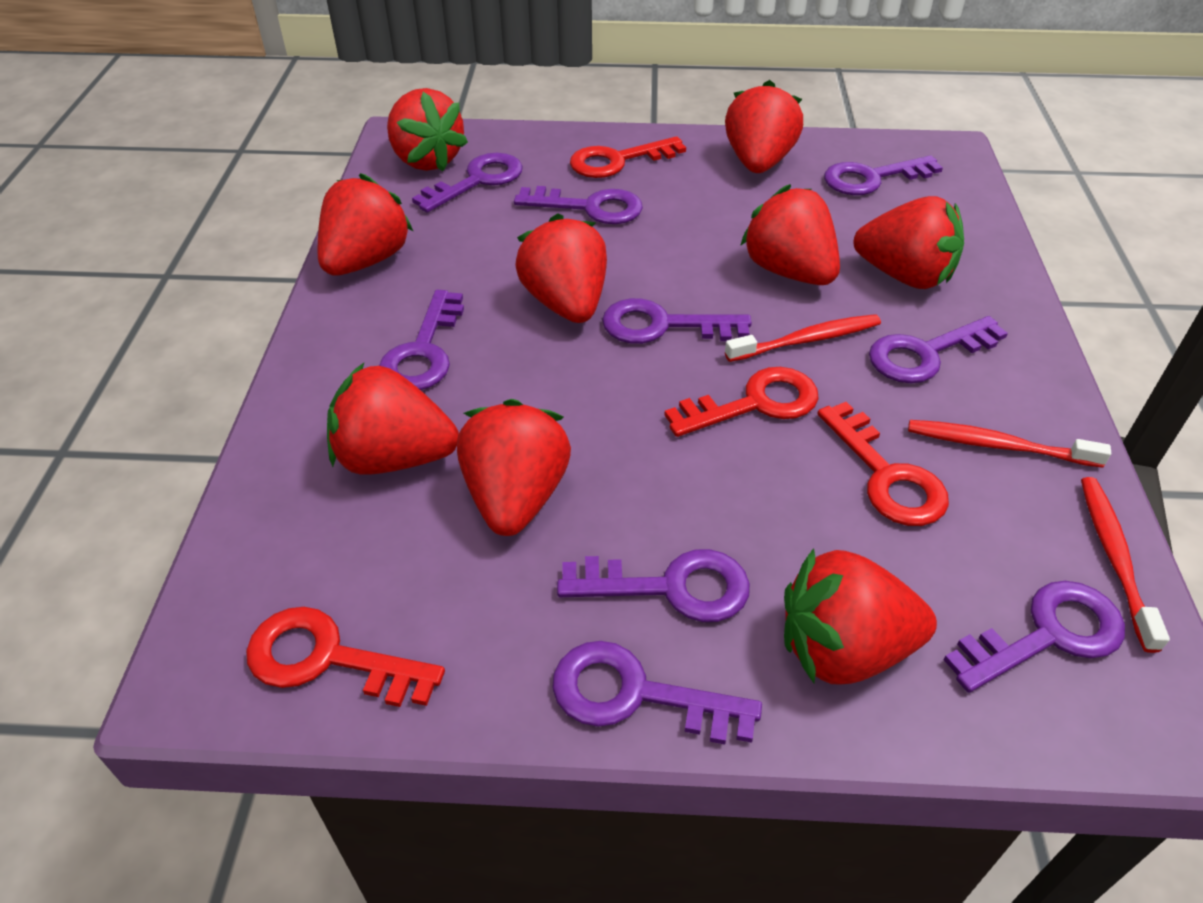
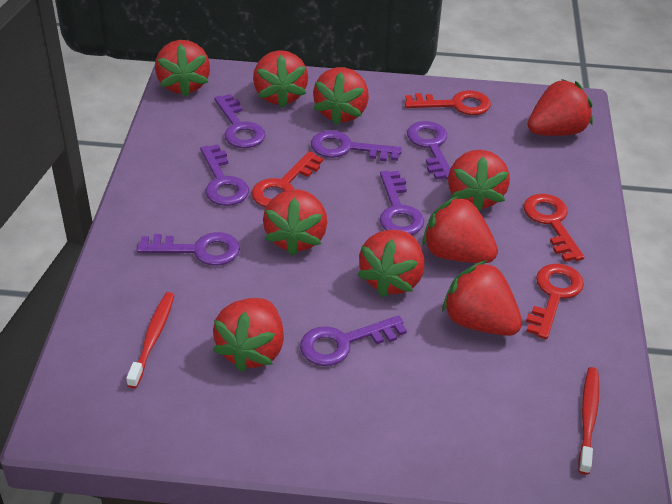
purple key: [379,290,464,390] [412,153,523,213] [514,186,643,224] [552,641,762,744] [557,549,750,622] [602,298,752,344] [824,155,943,195] [869,316,1008,383] [944,581,1125,693] = 9 -> [137,232,240,266] [200,144,249,206] [214,94,265,148] [300,315,407,366] [311,130,402,162] [380,171,424,235] [407,121,450,180] = 7
red strawberry: [317,173,413,276] [327,363,459,475] [387,88,468,171] [457,399,571,536] [515,214,607,323] [725,80,803,173] [740,184,840,285] [784,548,937,685] [854,196,964,289] = 9 -> [155,40,210,97] [213,298,284,372] [253,50,308,108] [263,189,327,256] [313,67,369,125] [358,230,424,298] [422,195,498,263] [442,260,522,336] [448,150,510,211] [528,79,593,136] = 10
red toothbrush: [725,314,881,362] [908,420,1111,468] [1081,477,1170,653] = 3 -> [126,292,174,388] [578,367,599,475] = 2

